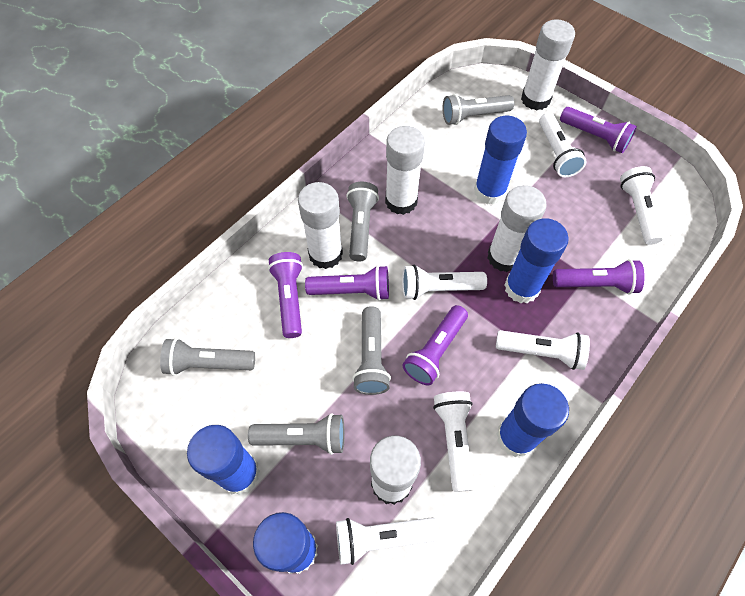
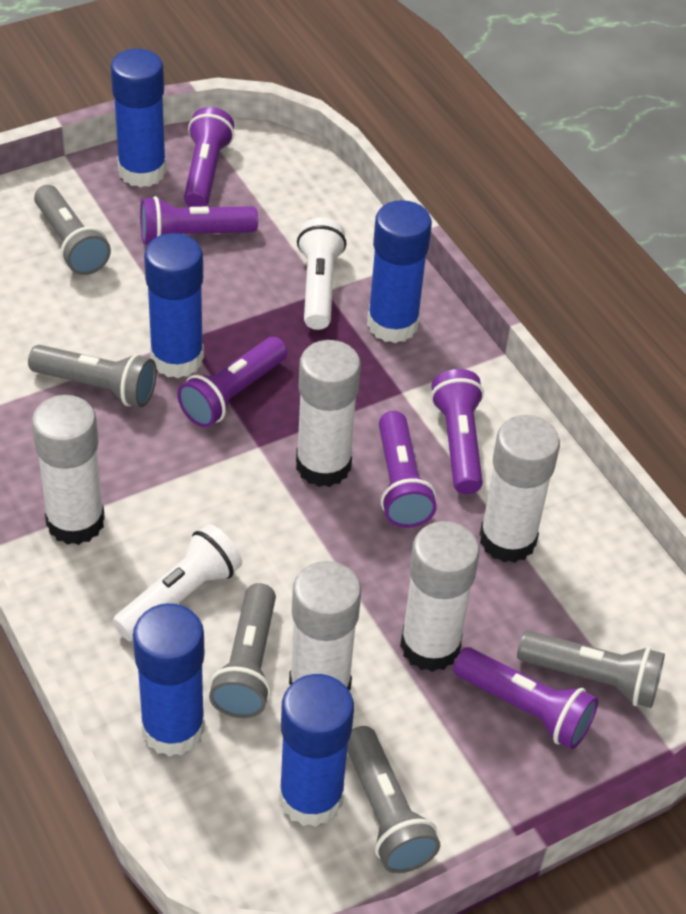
purple flashlight: [268,252,303,338] [305,265,389,301] [403,305,468,385] [553,259,645,295] [560,107,637,153] = 5 -> [140,196,258,244] [177,337,288,427] [184,107,234,207] [379,411,437,528] [431,369,484,494] [453,647,598,749] = 6
white flashlight: [336,517,440,565] [402,265,487,300] [433,391,474,492] [496,330,590,370] [539,113,586,177] [620,166,663,245] = 6 -> [113,524,242,641] [297,218,346,330] = 2

